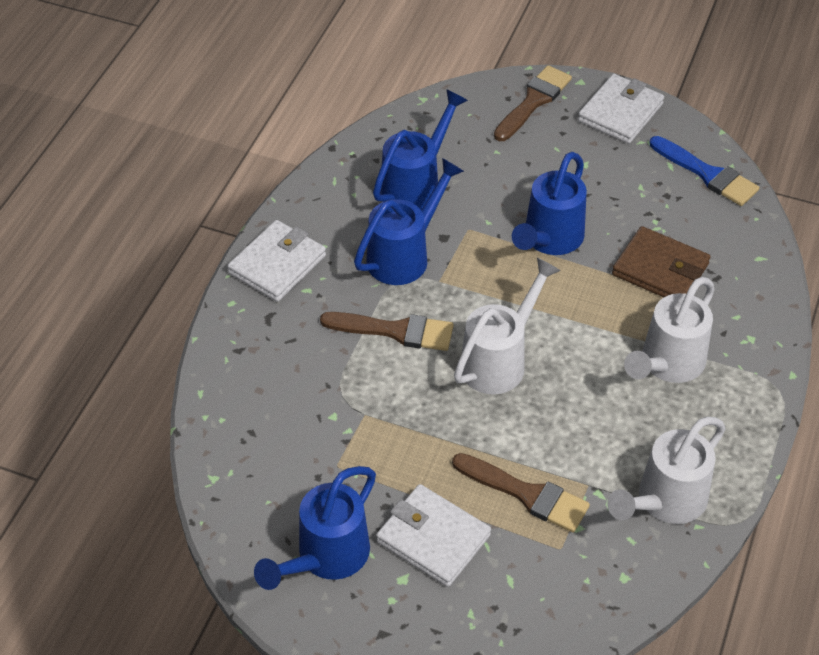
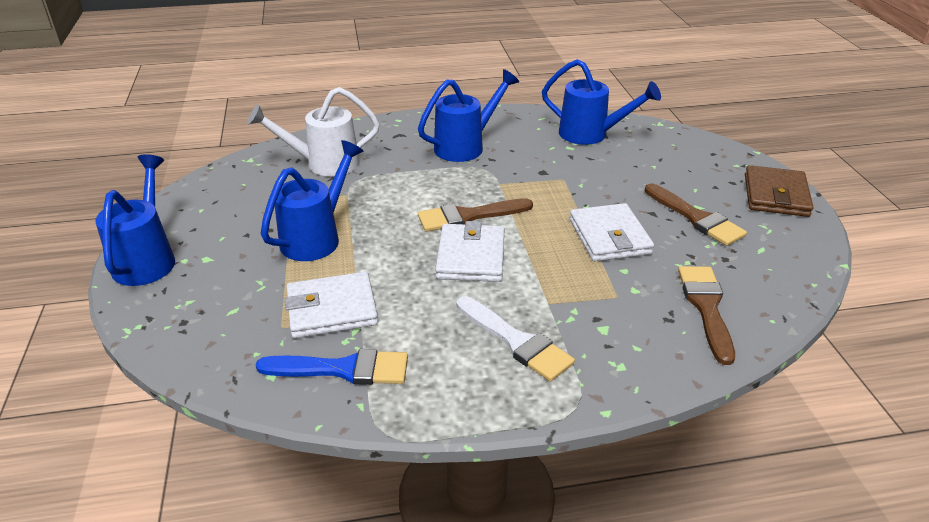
white brush: none = 0 -> [456,296,575,382] = 1
white watering can: [454,258,561,394] [607,417,726,524] [624,277,715,383] = 3 -> [247,87,380,176] = 1

